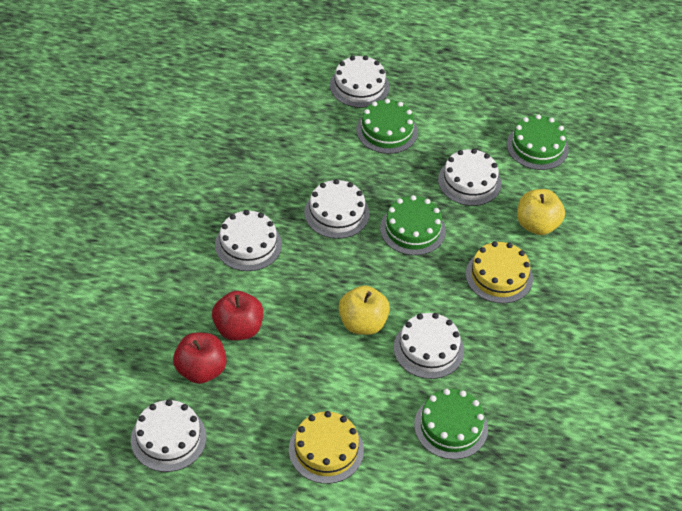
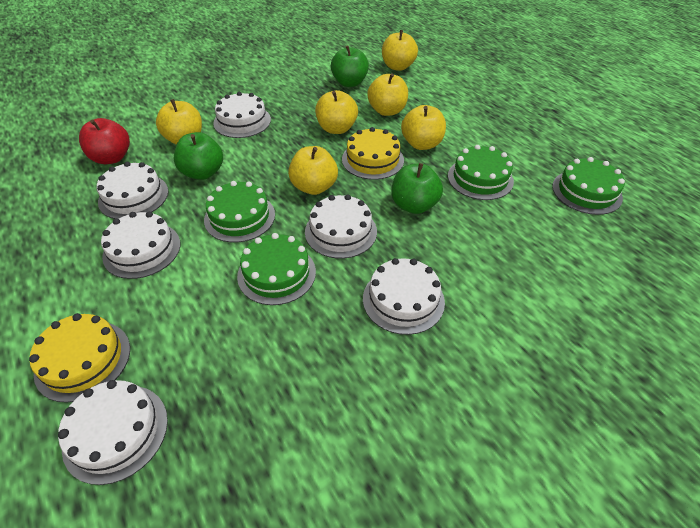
green apple: none = 0 -> [174,132,223,180] [331,45,369,87] [391,163,443,214] = 3
red apple: [173,333,227,384] [212,291,263,341] = 2 -> [79,118,130,164] = 1
yellow apple: [339,285,390,335] [517,189,565,235] = 2 -> [156,99,202,145] [288,146,338,195] [315,90,358,134] [367,73,408,116] [382,30,418,71] [401,105,446,150] = 6

